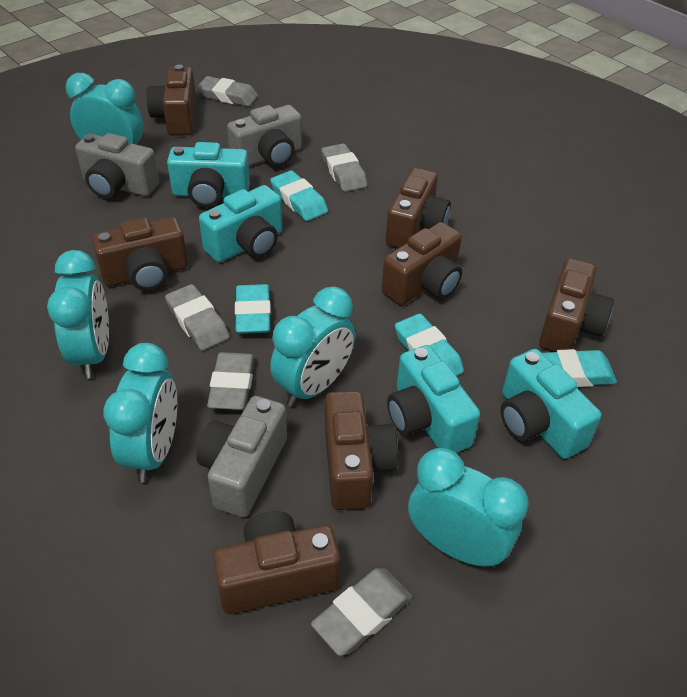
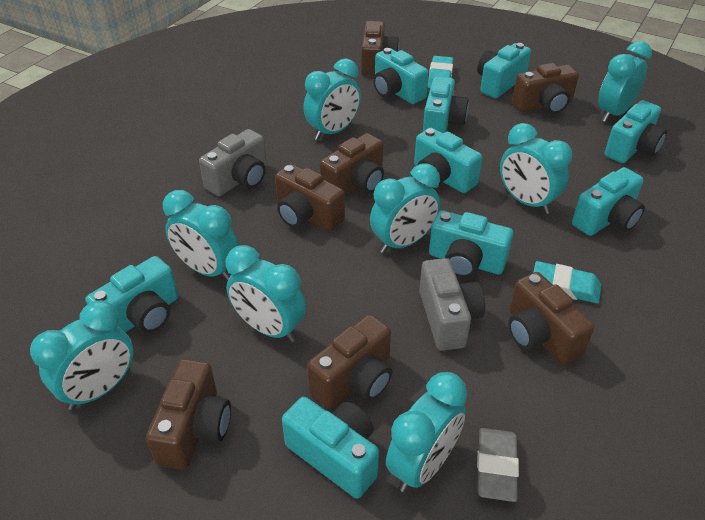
grey camera: [75,133,159,198] [196,396,287,518] [227,105,302,167] = 3 -> [199,129,267,196] [419,258,485,351] = 2
grey eraser: [165,284,230,350] [197,76,258,107] [207,352,255,410] [311,568,412,656] [321,143,367,192] = 5 -> [477,428,519,502] = 1
turquoise camera: [167,142,250,207] [199,185,282,262] [387,345,480,453] [501,349,601,459] = 4 -> [85,256,178,333] [282,397,379,499] [373,48,429,104] [414,128,482,193] [423,76,469,133] [429,210,513,278] [477,43,531,98] [572,167,645,236] [604,100,667,163] = 9
turquoise clock: [47,250,109,379] [66,73,144,144] [103,343,177,483] [270,287,355,407] [408,448,529,568] = 5 -> [30,301,133,410] [163,190,239,281] [225,245,306,342] [303,58,361,140] [370,163,440,254] [386,372,468,492] [500,123,572,214] [598,41,652,122] = 8
turquoise eraser: [235,284,271,334] [270,170,328,221] [395,314,464,376] [542,349,617,387] = 4 -> [428,56,454,89] [533,261,601,303] = 2

